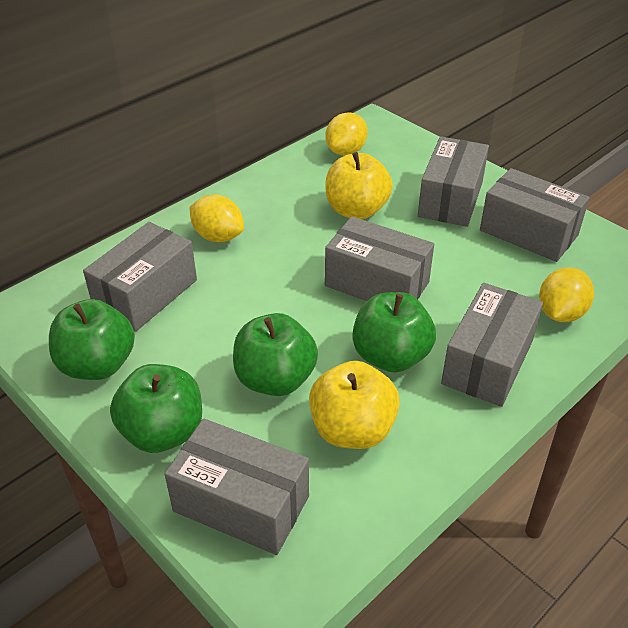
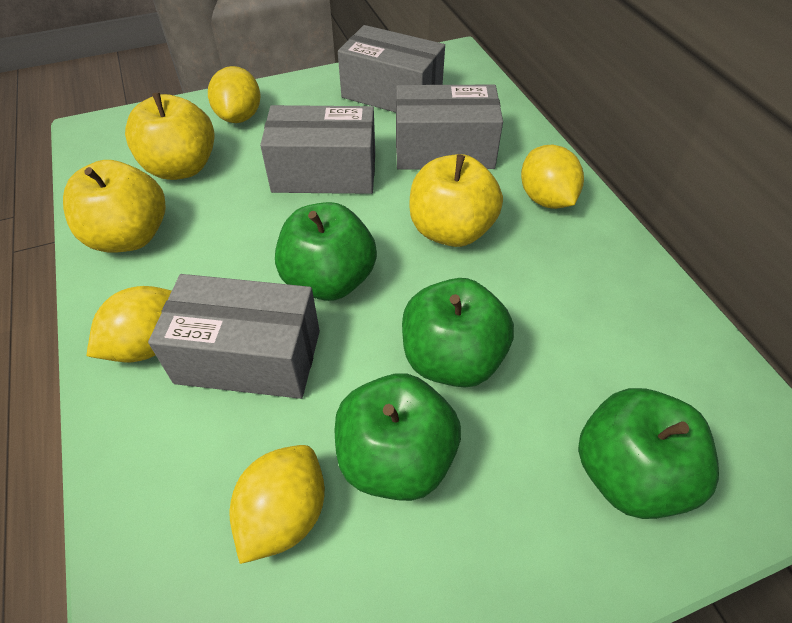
grey box: [83,222,197,332] [165,419,309,555] [325,216,434,301] [418,136,489,227] [441,283,543,407] [480,168,590,262] = 6 -> [148,274,320,399] [260,105,375,194] [338,25,445,113] [396,85,503,170] = 4
yellow apple: [309,361,400,449] [325,152,393,219] = 2 -> [63,160,166,253] [125,93,215,180] [409,154,503,247] = 3
yellow lemon: [189,195,244,242] [325,112,368,156] [539,267,594,322] = 3 -> [86,286,172,362] [208,66,261,123] [229,445,325,564] [521,145,584,209] = 4

